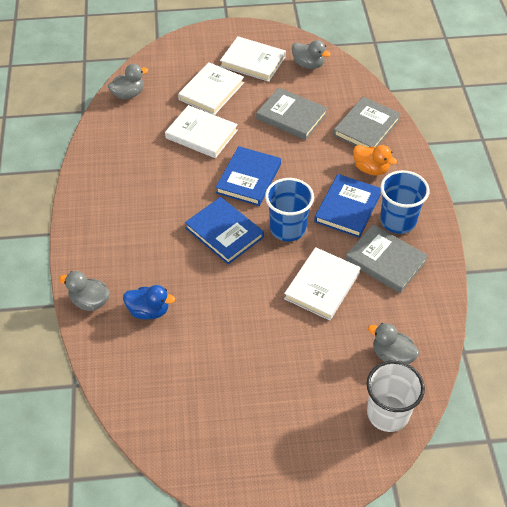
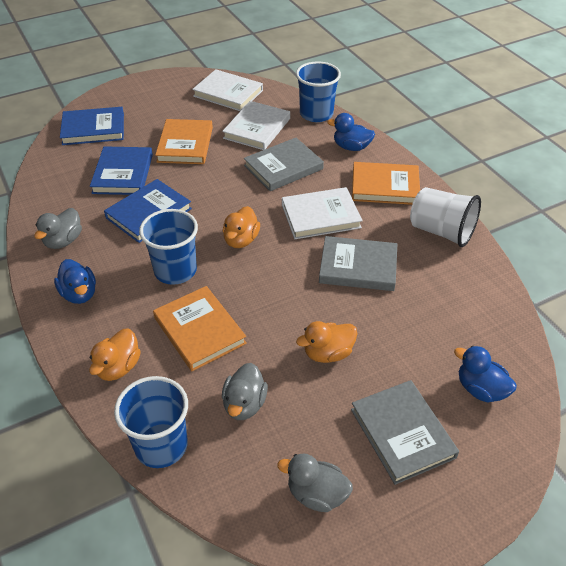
blue cup: [265,178,314,241] [380,170,429,234] = 2 -> [114,376,188,468] [139,209,198,285] [296,61,341,122] = 3
blue duck: [123,285,175,319] = 1 -> [54,259,96,304] [327,113,375,151] [454,346,517,402] = 3
grey duck: [59,271,110,311] [108,64,148,99] [292,40,330,69] [368,323,419,364] = 4 -> [34,208,82,249] [222,363,268,420] [277,453,353,512] = 3
orange book: none = 0 -> [153,286,247,371] [155,119,213,164] [352,162,420,205] = 3
orange duck: [353,145,397,175] = 1 -> [89,328,141,381] [223,206,260,248] [296,321,357,363] = 3
white book: [165,105,238,158] [178,62,244,115] [220,36,286,82] [284,247,361,321] = 4 -> [192,69,263,111] [222,101,290,150] [282,187,363,239] = 3

